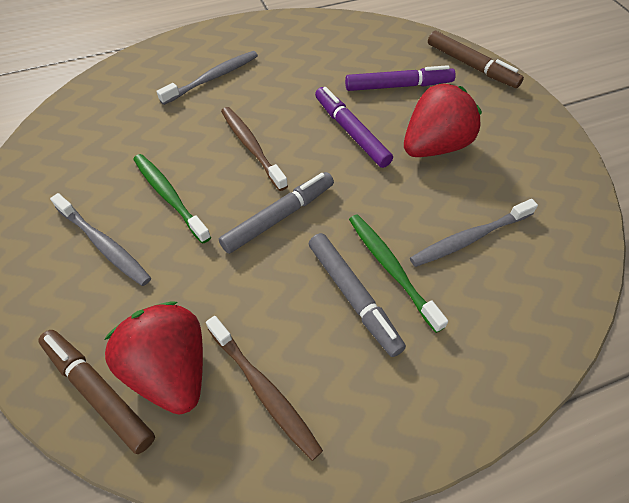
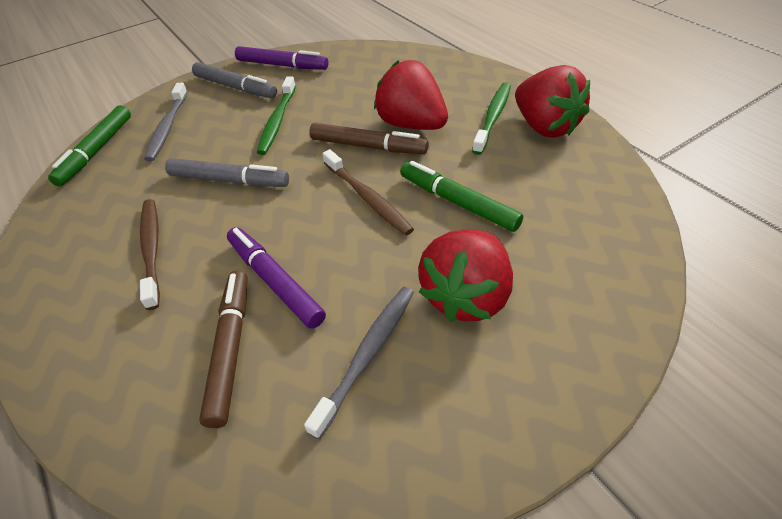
green marker: none = 0 -> [48,105,131,186] [400,161,523,232] = 2
grey toothbrush: [50,193,151,286] [156,51,258,105] [410,199,538,267] = 3 -> [144,83,188,161] [304,287,414,439] = 2
red strawberry: [104,301,203,415] [404,83,482,157] = 2 -> [374,60,448,130] [418,229,513,322] [515,65,590,138] = 3

